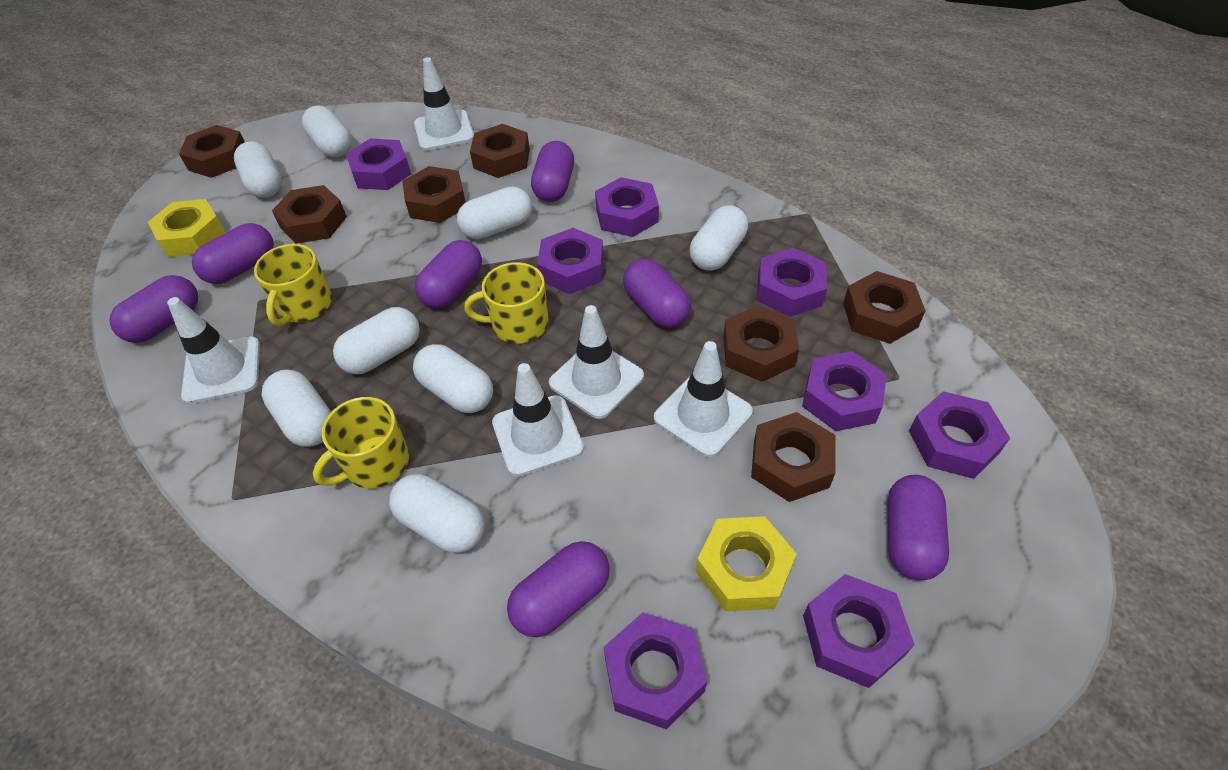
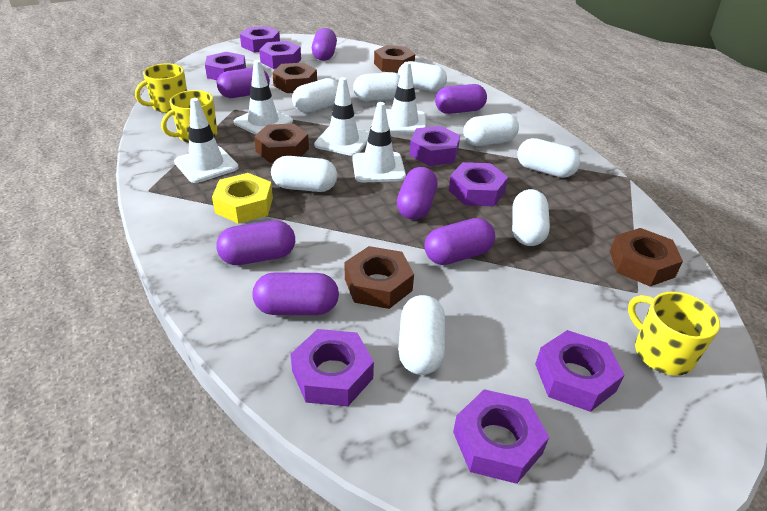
brown nut: [179,125,245,178] [272,185,347,244] [402,166,466,223] [470,124,530,178] [723,305,799,382] [751,412,835,502] [843,271,926,344] = 7 -> [254,123,309,163] [272,63,317,93] [345,246,414,309] [374,45,415,73] [610,228,683,287] = 5
yellow nut: [148,199,226,257] [696,516,797,611] = 2 -> [212,173,273,224] = 1

